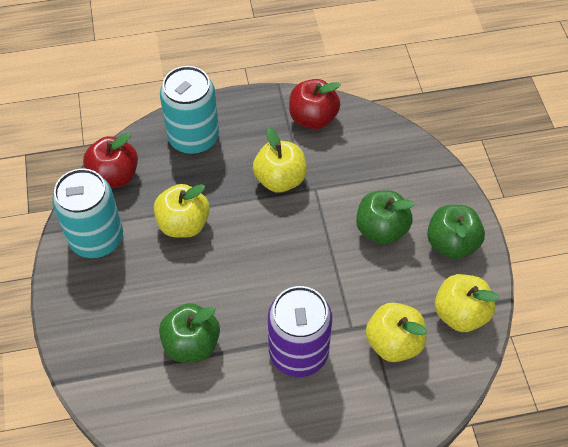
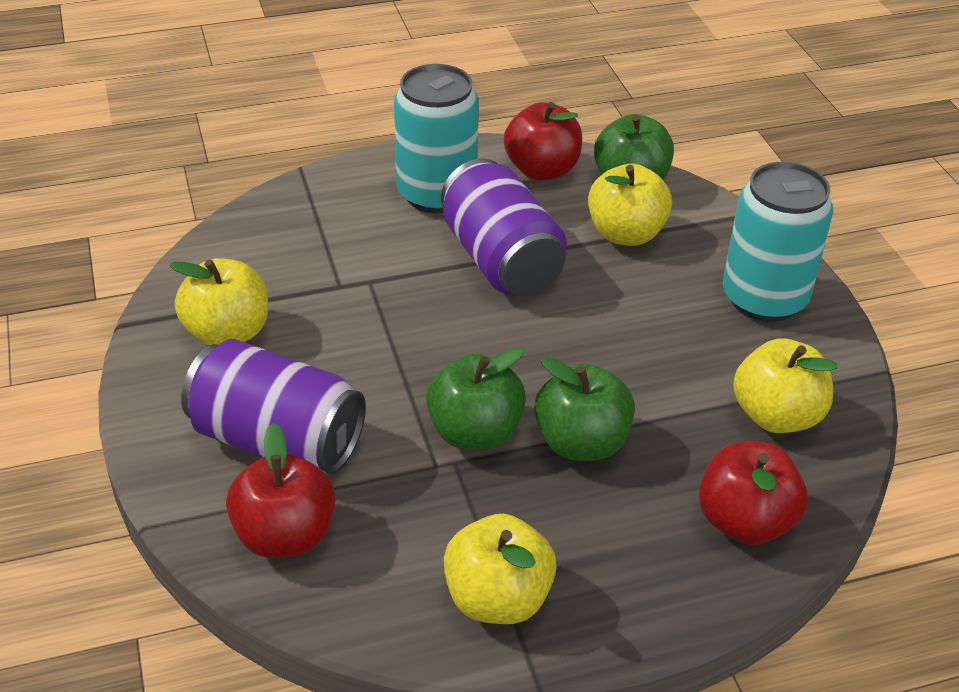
purple can: [268,286,332,377] = 1 -> [181,339,366,474] [441,158,567,296] = 2
red apple: [83,133,138,188] [289,79,341,129] = 2 -> [226,423,336,558] [504,102,582,180] [699,441,808,545] = 3

